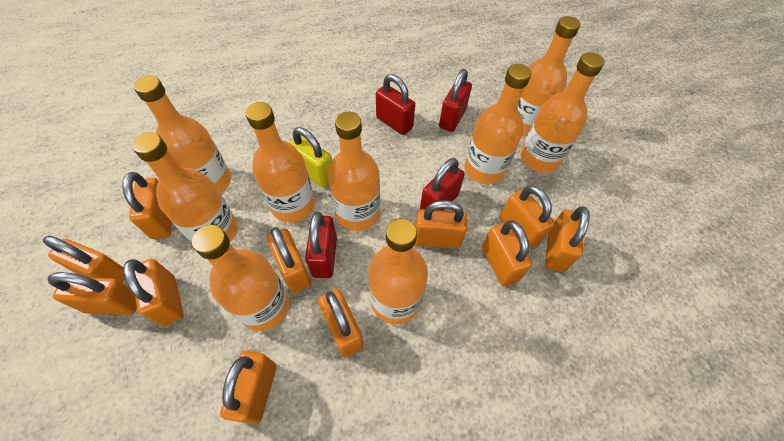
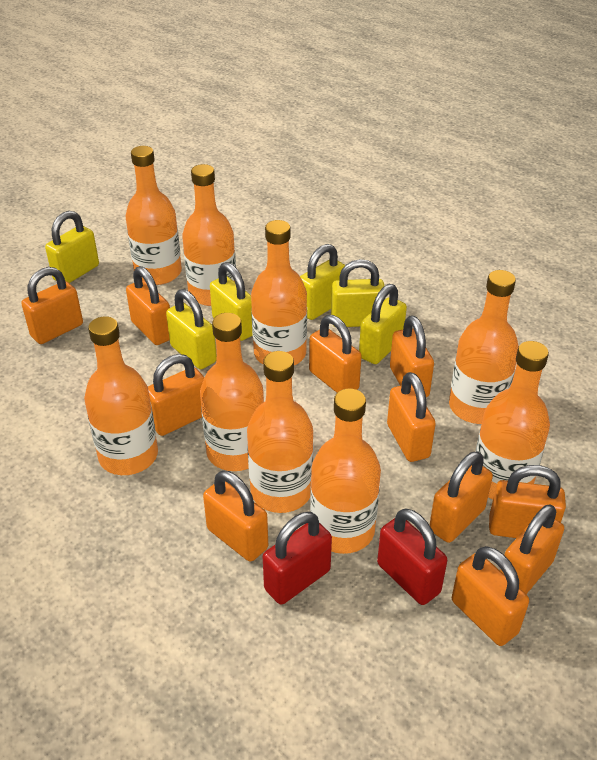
red padlock: [305,212,337,278] [376,74,415,135] [420,158,465,210] [439,69,472,132] = 4 -> [263,512,332,605] [377,509,447,605] = 2
yellow padlock: [289,127,332,188] = 1 -> [45,211,99,283] [166,289,217,369] [210,262,253,341] [300,244,345,320] [331,259,384,327] [359,284,407,364] = 6

